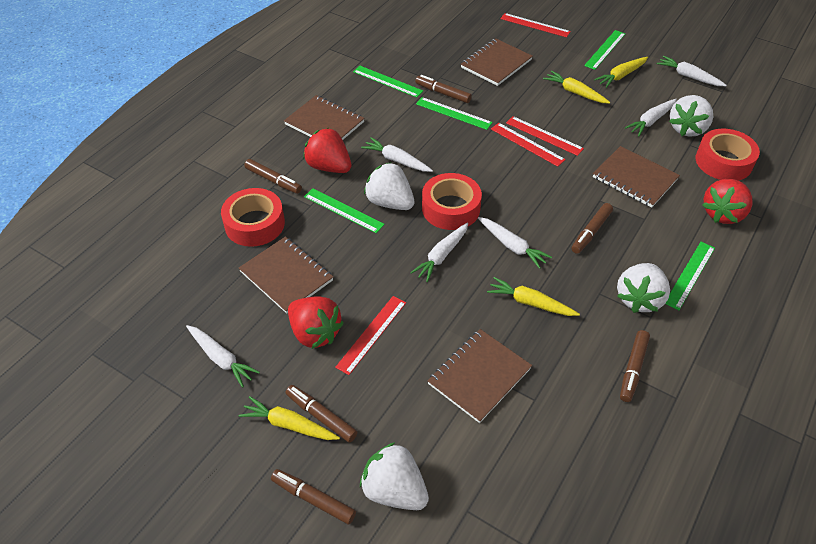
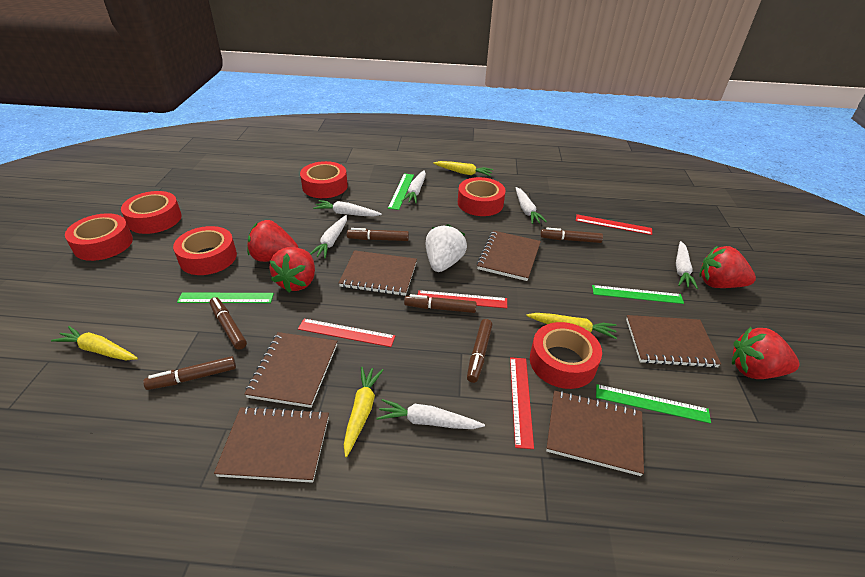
brown notebook: [239,237,333,314] [284,95,365,140] [427,329,532,423] [461,39,533,86] [593,146,680,208] = 5 -> [214,406,329,483] [245,332,337,408] [339,250,417,296] [477,231,541,281] [546,391,644,476] [626,315,721,368] = 6
green ruler: [304,188,385,233] [353,66,423,98] [416,97,493,130] [584,30,625,70] [665,242,715,310] = 5 -> [177,293,274,303] [388,173,414,210] [592,285,684,304] [596,384,711,423] = 4
red strawberry: [288,296,344,349] [303,128,351,173] [702,179,752,224] = 3 -> [247,220,299,262] [269,247,315,292] [699,246,756,288] [732,327,799,379] = 4
red tape: [221,188,285,247] [422,173,482,230] [696,129,760,181] = 3 -> [65,213,133,261] [121,191,182,234] [173,226,237,275] [300,161,348,198] [458,177,506,216] [530,322,602,389] = 6
white strawberry: [360,442,429,510] [364,162,414,210] [617,263,670,313] [669,95,713,137] = 4 -> [426,224,467,272] = 1

